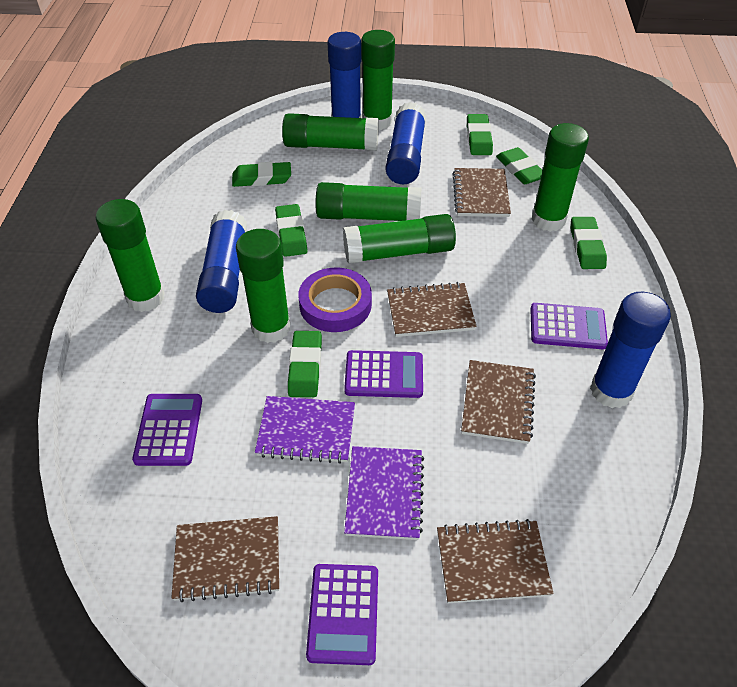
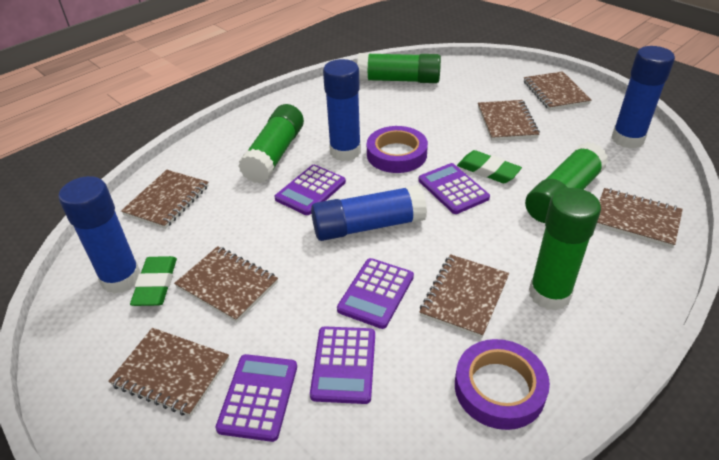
brown notebook: [171,516,279,602] [387,282,477,337] [437,519,554,603] [453,168,511,217] [461,360,536,444] = 5 -> [108,328,229,416] [121,170,209,229] [174,246,278,322] [420,254,509,338] [478,100,540,141] [524,71,591,110] [596,188,683,248] = 7
green eraser: [232,162,291,187] [275,204,307,257] [288,331,322,397] [467,114,493,155] [496,147,543,184] [571,217,607,269] = 6 -> [130,256,177,306] [457,150,522,183] = 2
green glue stick: [96,199,165,312] [236,229,290,343] [282,113,379,151] [315,182,421,221] [343,214,456,264] [361,30,395,130] [531,123,589,232] = 7 -> [238,104,304,183] [357,53,441,83] [525,142,608,223] [529,188,601,311] = 4
purple calculator: [132,394,202,466] [306,564,378,665] [344,350,423,398] [530,303,608,349] = 4 -> [215,354,297,442] [275,165,346,215] [310,326,375,404] [337,258,414,329] [419,163,490,214] = 5
purple notebook: [255,396,355,464] [344,446,424,540] = 2 -> none = 0
purple tape: [298,267,372,332] = 1 -> [367,126,428,173] [455,339,550,430] = 2

